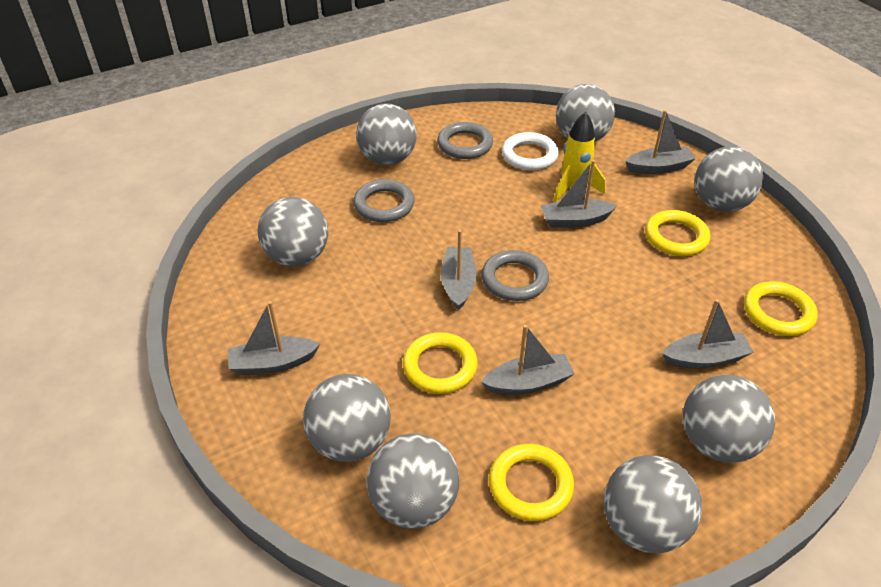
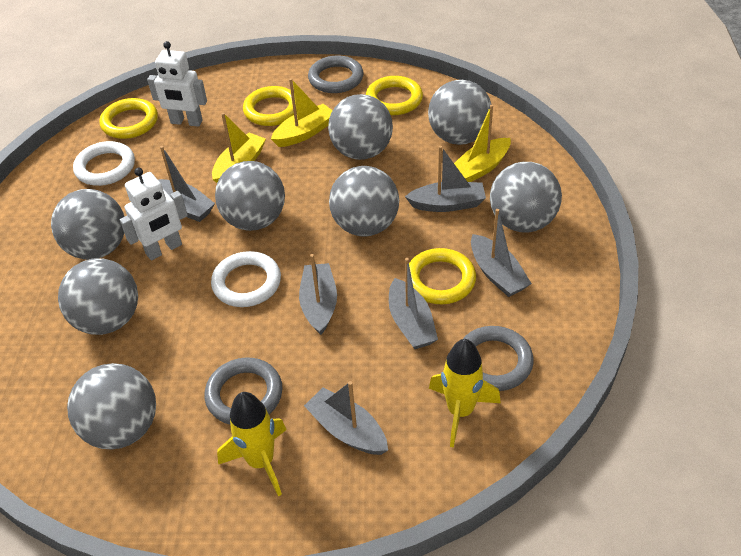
white ring: [502,132,559,170] = 1 -> [73,141,135,186] [211,251,281,307] = 2
white robot: none = 0 -> [120,168,188,260] [147,41,207,127] = 2
yellow boat: none = 0 -> [212,113,266,183] [271,78,333,147] [454,105,511,182] = 3
yellow rocket: [553,112,605,203] = 1 -> [217,392,287,496] [429,339,501,448] = 2

